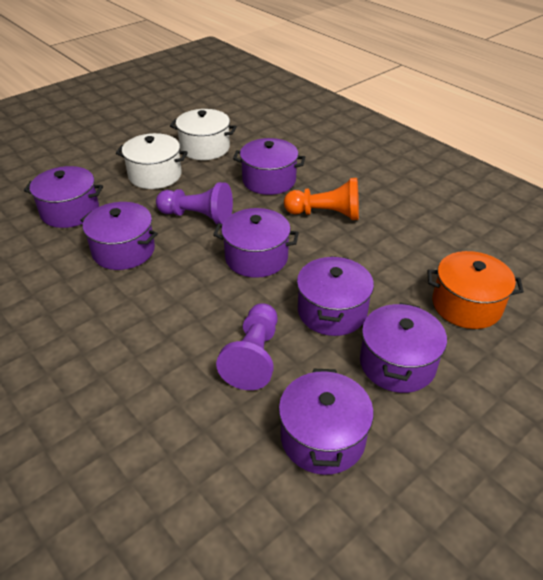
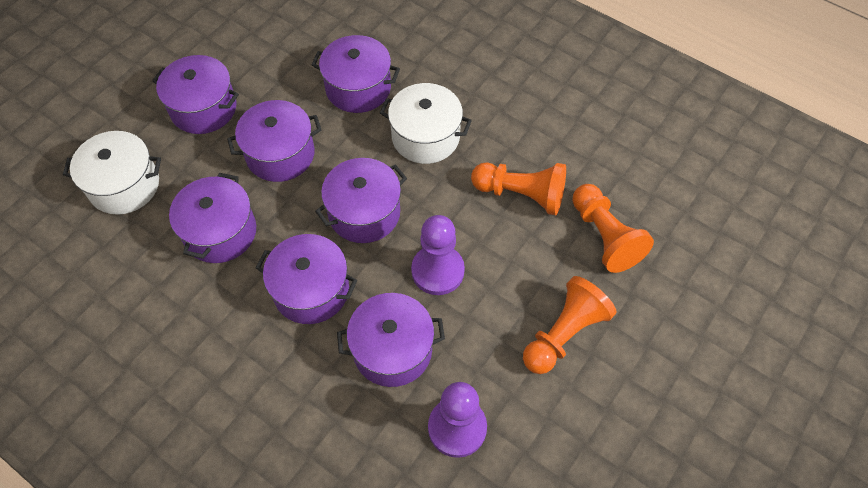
orange pawn: [284,178,359,220] = 1 -> [471,162,566,215] [523,276,616,374] [572,184,654,273] = 3
orange pot: [427,251,524,329] = 1 -> none = 0

